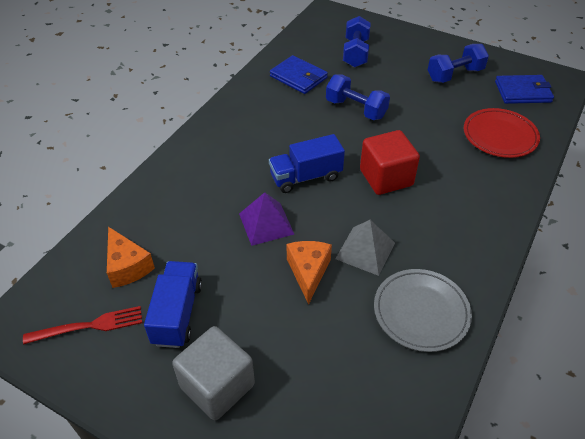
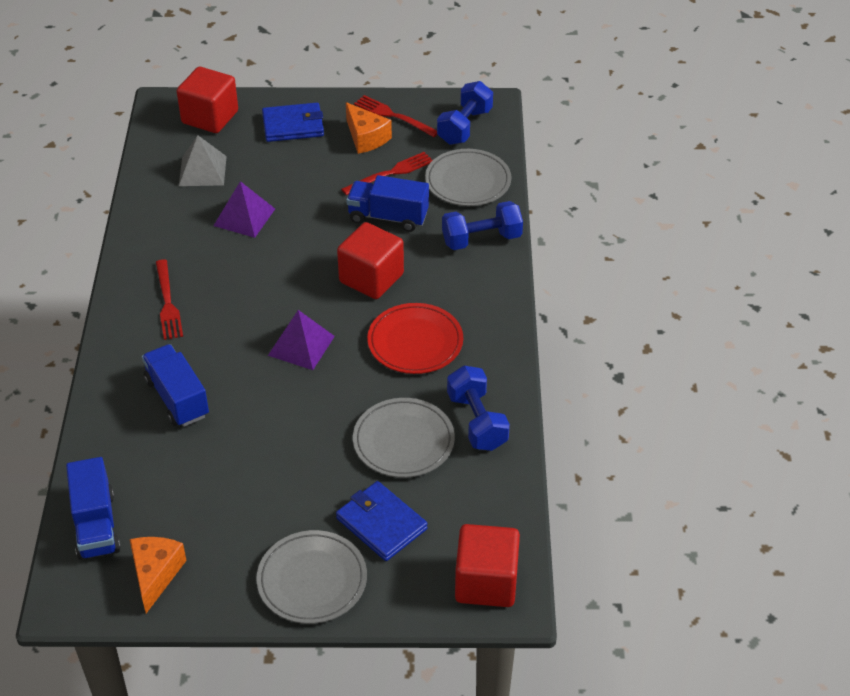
blue truck: [144,261,202,348] [269,134,345,193] = 2 -> [66,457,121,560] [142,344,209,427] [346,175,429,232] = 3
grey cube: [172,326,255,421] = 1 -> none = 0
grey plate: [374,269,472,352] = 1 -> [256,530,367,624] [353,398,455,478] [425,149,511,206] = 3
purple pyramid: [239,192,294,246] = 1 -> [214,181,275,238] [268,310,335,370] = 2
red cube: [360,130,420,195] = 1 -> [177,67,238,133] [337,222,404,299] [455,524,520,607] = 3
red fork: [23,306,142,344] = 1 -> [156,259,183,340] [341,152,433,195] [354,95,437,137] = 3

